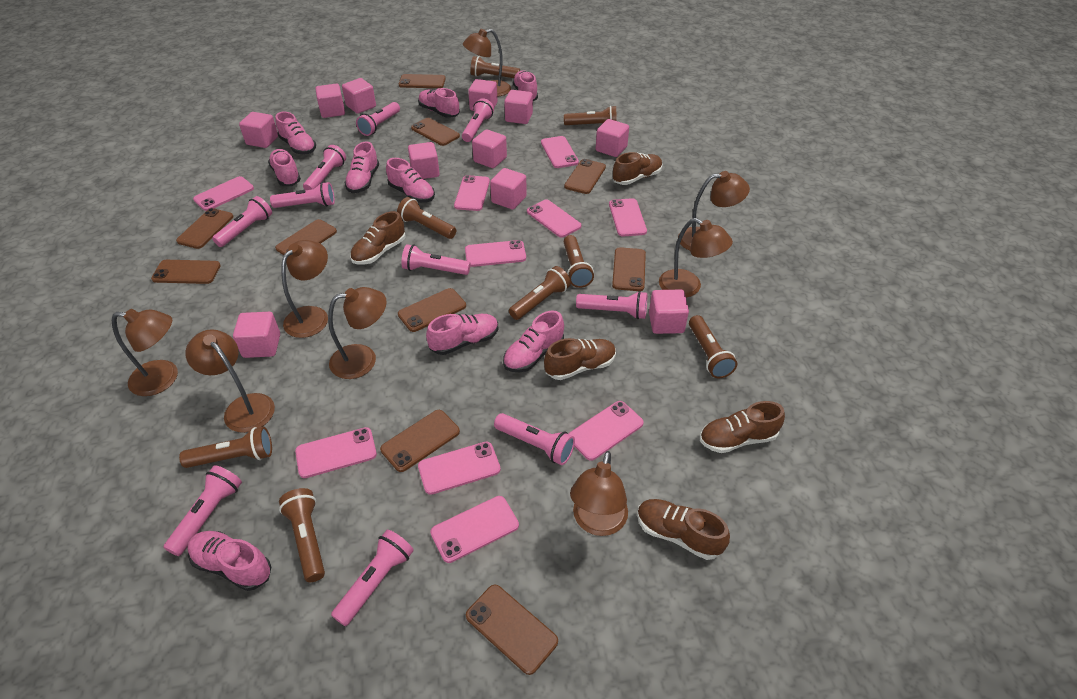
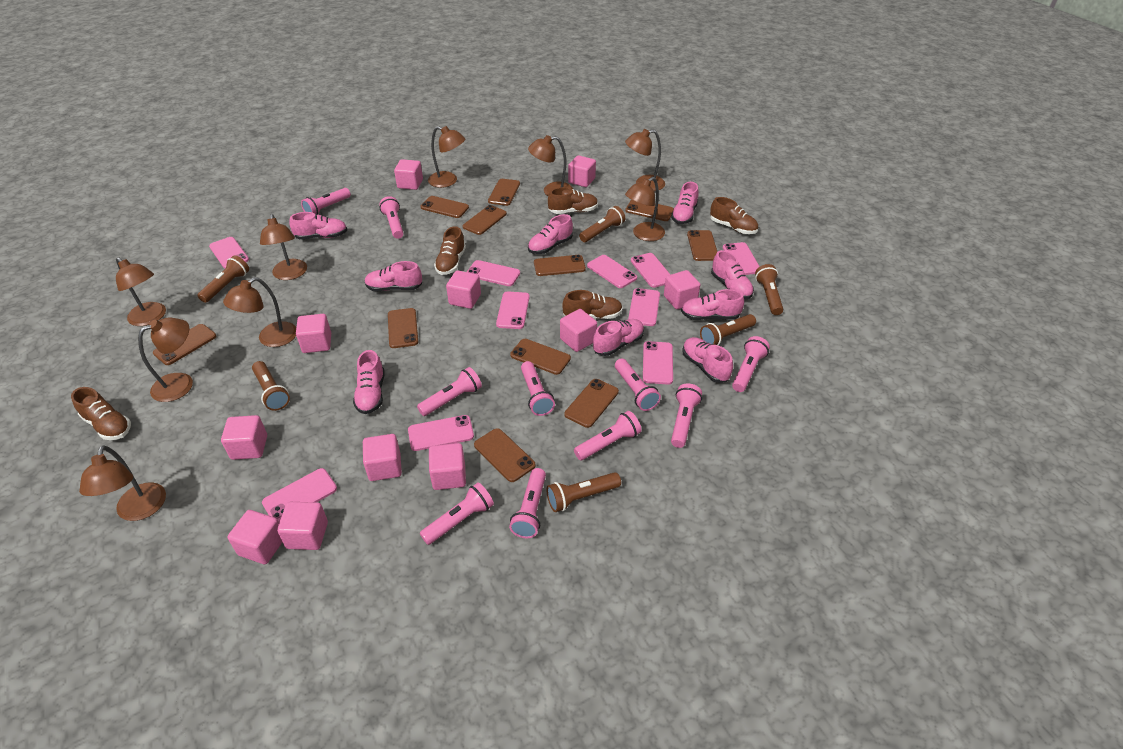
brown flashlight: [179,427,272,468] [279,488,325,582] [397,197,456,239] [470,56,520,78] [509,266,571,320] [564,106,617,125] [564,235,594,288] [689,315,737,378] = 8 -> [197,255,249,303] [252,361,290,411] [546,472,621,512] [579,206,625,242] [700,314,756,345] [755,264,783,315] = 6
brown lamp: [112,309,178,396] [185,329,275,433] [281,240,328,338] [328,287,387,379] [463,29,511,97] [570,451,628,536] [659,218,733,298] [678,171,750,251] = 8 -> [79,445,166,521] [116,257,166,326] [138,318,193,402] [223,277,296,347] [260,214,307,280] [428,126,465,188] [528,135,573,196] [625,129,665,191] [625,177,665,241] = 9
brown phone: [151,260,221,284] [176,208,233,249] [275,219,337,255] [380,410,460,472] [398,288,466,332] [399,74,446,88] [411,118,460,146] [466,584,558,675] [564,159,606,194] [612,247,646,291] = 10 -> [153,324,216,365] [388,308,418,348] [420,196,469,218] [463,205,507,235] [474,428,536,482] [488,179,520,206] [510,339,571,375] [534,255,586,276] [564,379,619,428] [625,200,674,221] [687,230,717,261] = 11

